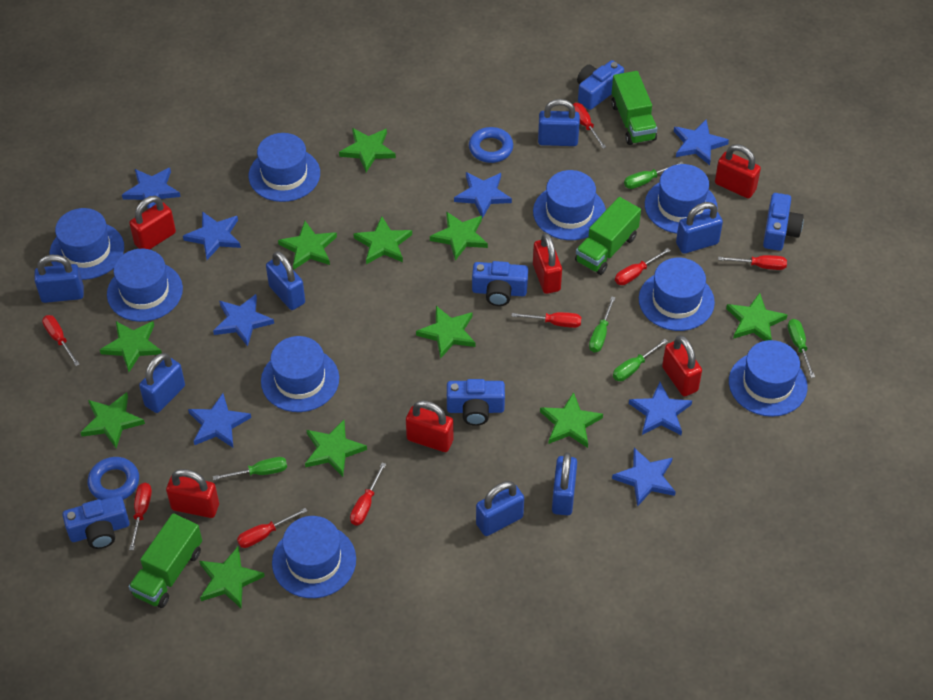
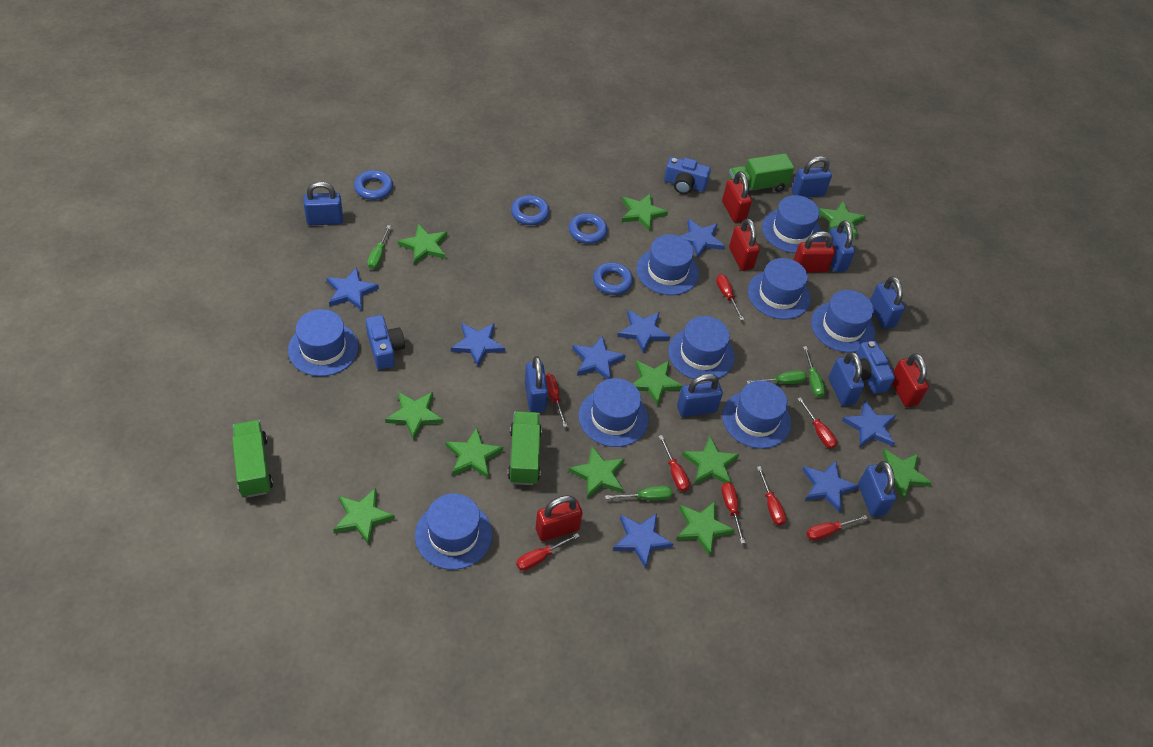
blue camera: [62,495,130,549] [447,379,505,426] [472,261,528,306] [577,60,624,110] [763,193,803,251] = 5 -> [366,315,405,370] [664,157,711,194] [853,341,895,394] = 3
blue padlock: [34,255,84,303] [139,353,185,413] [266,251,305,310] [476,481,524,536] [538,99,580,146] [552,452,577,516] [676,202,723,254] = 7 -> [303,182,343,225] [525,356,548,412] [677,374,723,417] [792,156,832,198] [825,220,855,272] [829,352,865,406] [858,461,897,517] [870,276,905,329] = 8
blue ring: [87,457,139,500] [469,127,513,163] = 2 -> [354,170,393,200] [511,195,550,225] [569,213,608,244] [593,262,633,295] = 4
green screwdriver: [213,457,287,480] [589,296,616,352] [613,339,668,381] [624,161,684,189] [788,319,815,378] = 5 -> [367,225,391,269] [605,486,673,501] [747,370,807,384] [803,346,826,398] = 4
red padlock: [129,196,176,249] [166,469,219,518] [406,400,454,452] [533,233,562,294] [662,335,702,397] [715,144,761,198] = 6 -> [536,495,583,541] [722,171,752,223] [729,218,760,271] [793,231,835,273] [892,353,929,407] = 5

